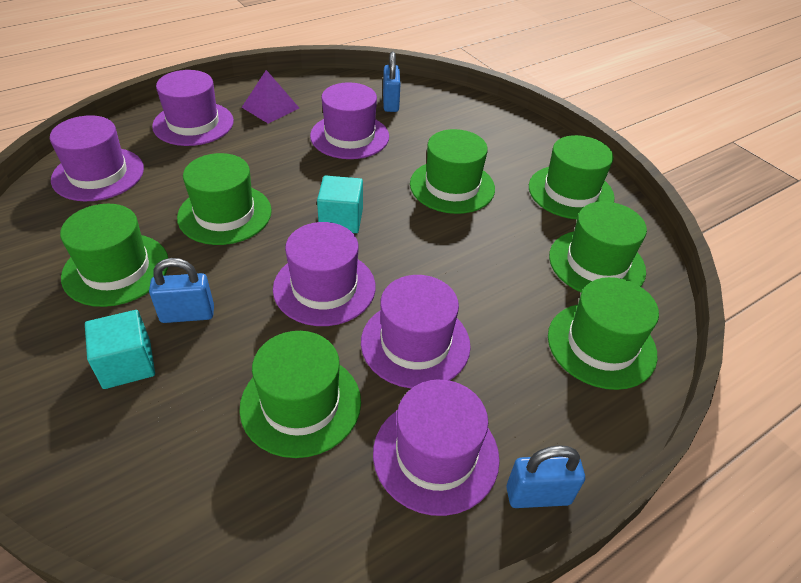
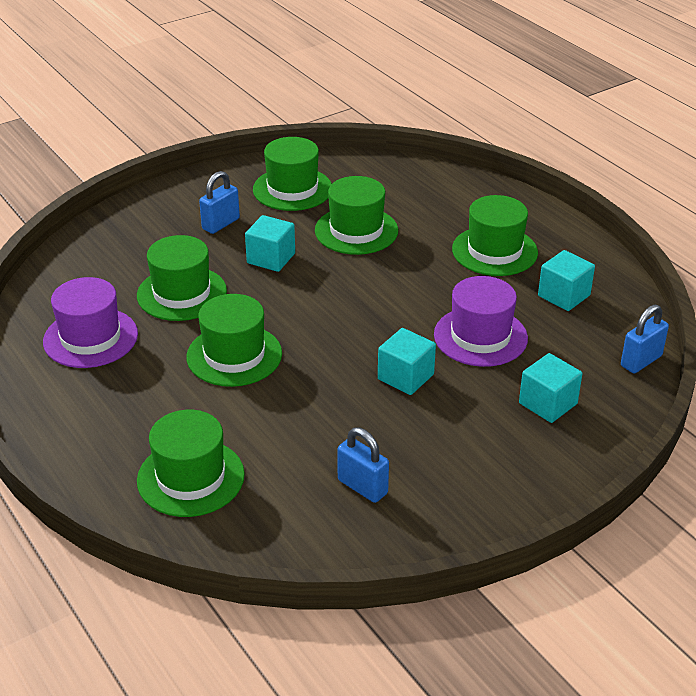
green hat: [60,204,168,307] [177,153,272,245] [239,331,361,458] [410,129,495,214] [529,135,615,219] [548,277,659,390] [549,201,647,293] = 7 -> [137,235,227,321] [137,410,245,517] [186,294,282,387] [253,137,332,211] [315,176,398,255] [452,195,538,276] = 6
purple hat: [50,115,144,201] [152,70,234,146] [273,222,376,326] [310,82,389,159] [361,275,471,389] [373,380,500,516] = 6 -> [43,277,138,368] [434,276,528,367] = 2
purple pyramid: [241,70,299,123] = 1 -> none = 0
turquoise cube: [85,310,155,389] [317,175,363,233] = 2 -> [245,215,295,272] [378,328,436,395] [519,353,583,423] [538,250,595,311] = 4

